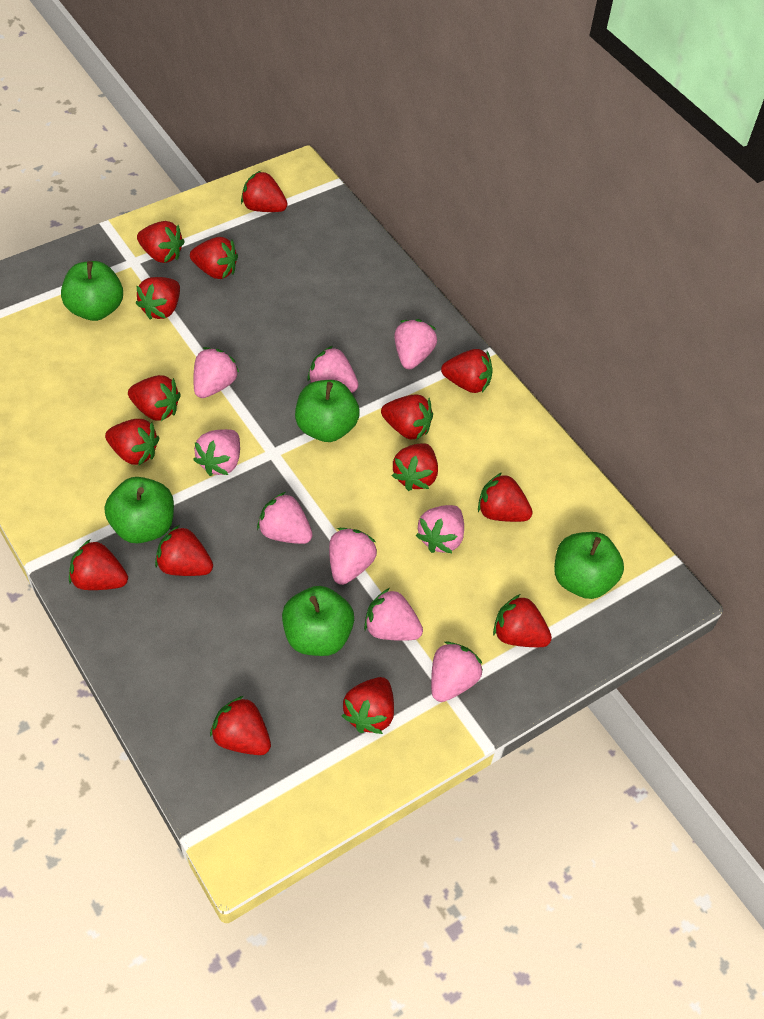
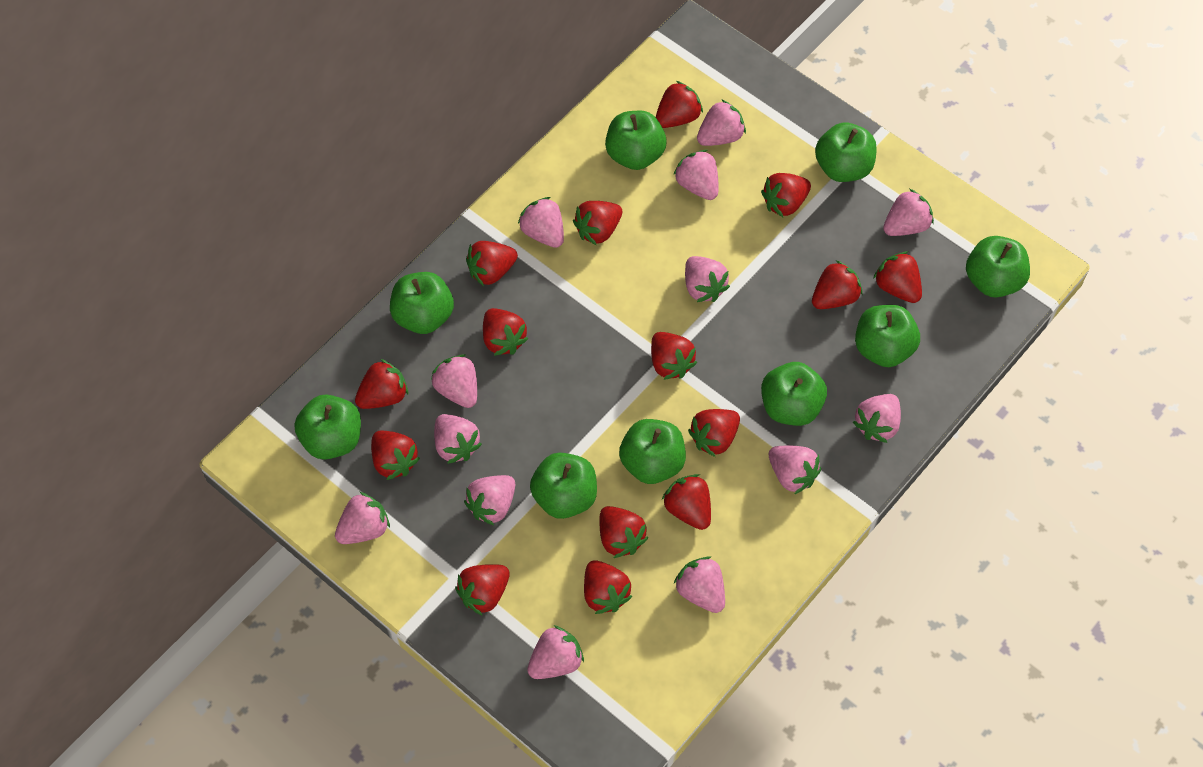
green apple: [61,261,123,321] [104,477,174,544] [282,586,354,656] [295,380,360,442] [554,532,624,599] = 5 -> [294,394,361,460] [390,272,454,334] [530,452,597,519] [605,111,667,170] [619,419,686,484] [761,362,827,426] [815,122,877,182] [855,305,920,367] [966,236,1030,298] = 9
pink strawberry: [193,347,239,398] [193,429,240,476] [257,492,313,544] [307,346,359,393] [329,528,377,585] [364,588,423,641] [394,319,437,369] [416,505,464,553] [431,641,483,702] = 9 -> [335,492,390,544] [431,354,477,408] [434,414,482,464] [464,475,515,525] [518,197,564,248] [527,625,584,679] [673,150,719,200] [674,556,725,613] [685,256,730,302] [697,99,746,146] [769,446,821,494] [853,394,901,443] [883,189,934,236] = 13

